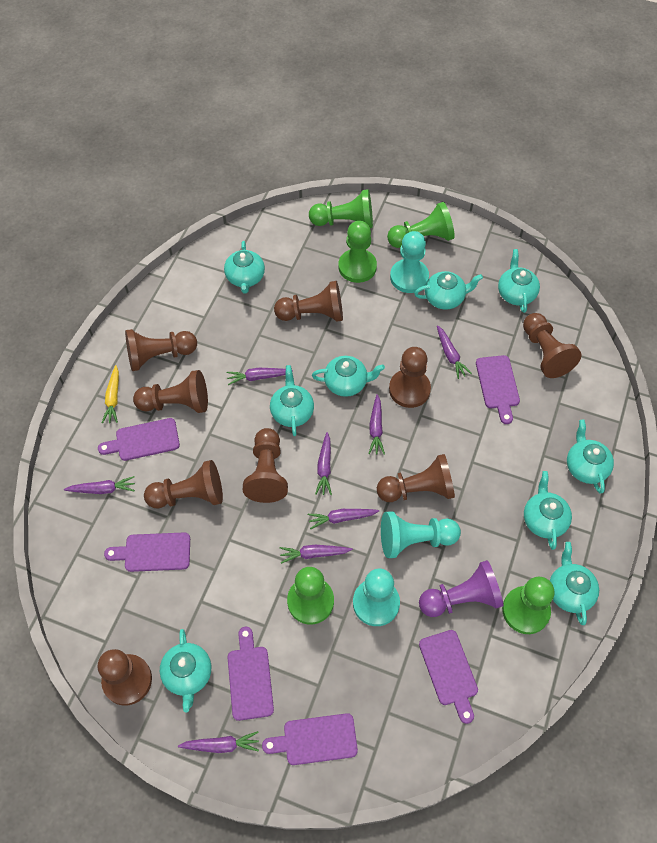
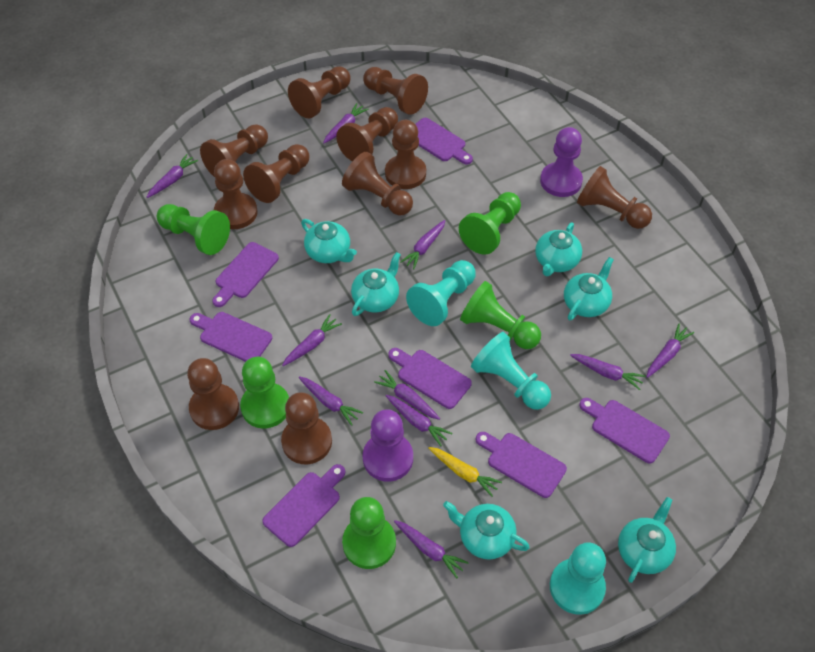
brown pawn: [98,649,152,706] [125,329,197,371] [133,370,208,413] [144,460,223,508] [243,428,288,503] [274,281,343,322] [377,454,455,502] [389,347,431,408] [523,313,581,378] = 9 -> [187,358,239,430] [200,124,268,177] [214,159,258,229] [243,144,309,203] [281,392,332,464] [288,66,351,118] [336,107,398,161] [342,152,413,215] [363,67,428,115] [385,120,426,189] [577,166,652,229] = 11
purple carrot: [64,476,135,494] [178,731,259,753] [227,368,293,385] [279,545,353,564] [308,509,379,529] [315,432,332,495] [368,394,385,455] [437,325,472,379] = 8 -> [147,154,198,198] [282,314,342,366] [299,376,363,426] [323,103,368,143] [374,370,440,420] [386,395,452,446] [394,520,469,578] [400,220,445,269] [570,354,645,390] [647,324,694,378] = 10
purple cutting board: [98,418,180,461] [104,532,190,572] [227,627,274,721] [262,713,358,765] [419,630,478,724] [476,355,520,424] = 6 -> [190,312,272,362] [212,242,279,307] [262,464,345,547] [388,348,472,409] [416,118,473,164] [476,432,567,498] [579,398,670,464] = 7
purple pawn: [419,560,503,617] = 1 -> [363,409,413,482] [540,127,583,197] = 2
turquoise teapot: [160,629,211,713] [224,241,265,294] [270,365,314,436] [312,356,385,397] [414,271,483,310] [498,249,540,313] [524,471,572,550] [550,542,599,625] [567,419,614,494] = 9 -> [301,219,357,263] [351,252,401,316] [443,501,530,560] [535,222,582,276] [564,257,614,321] [618,497,676,583] = 6

